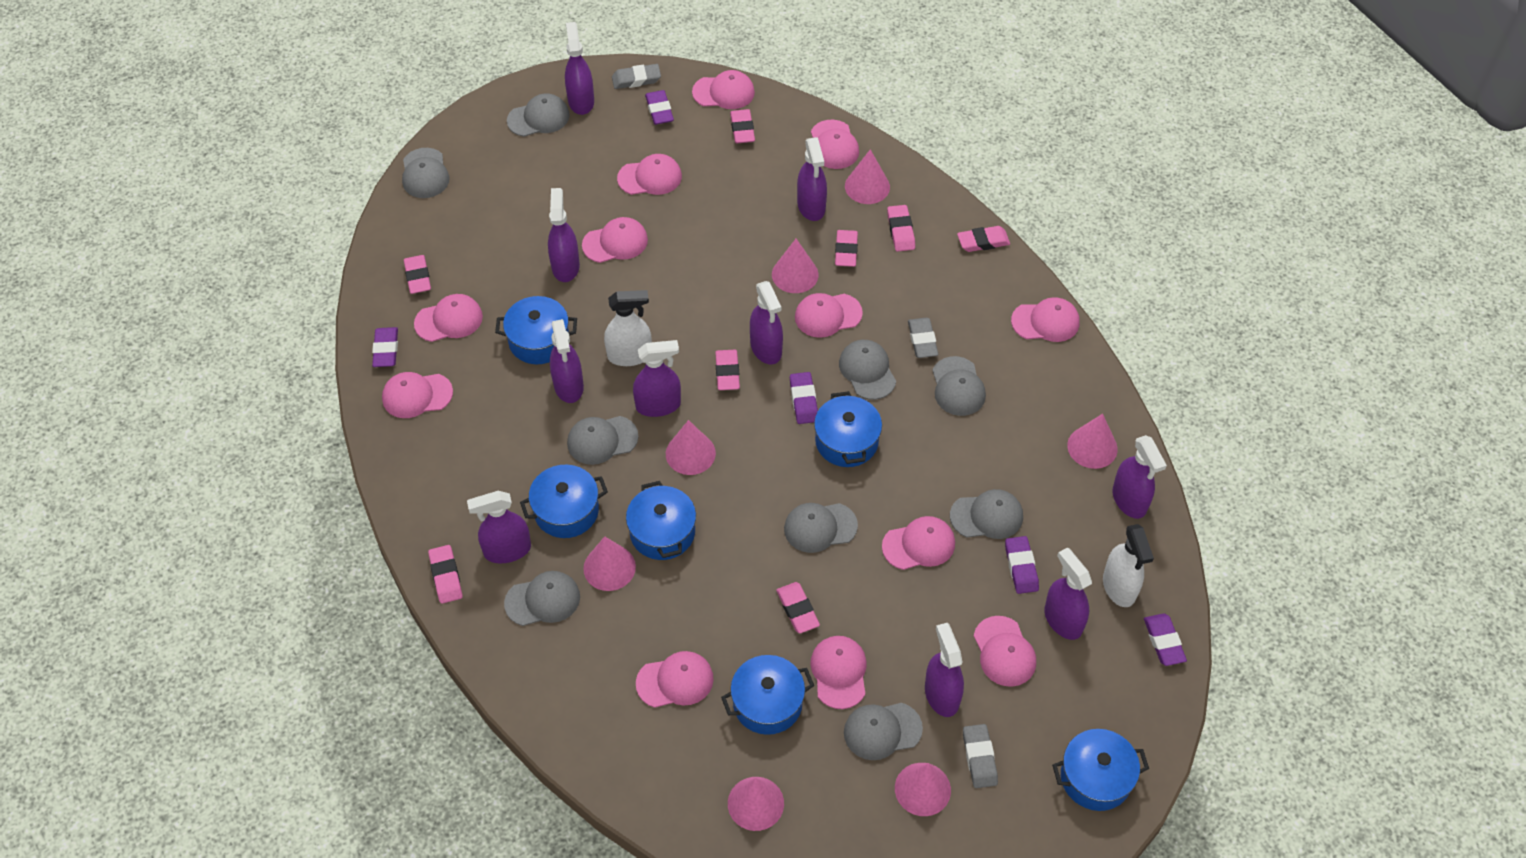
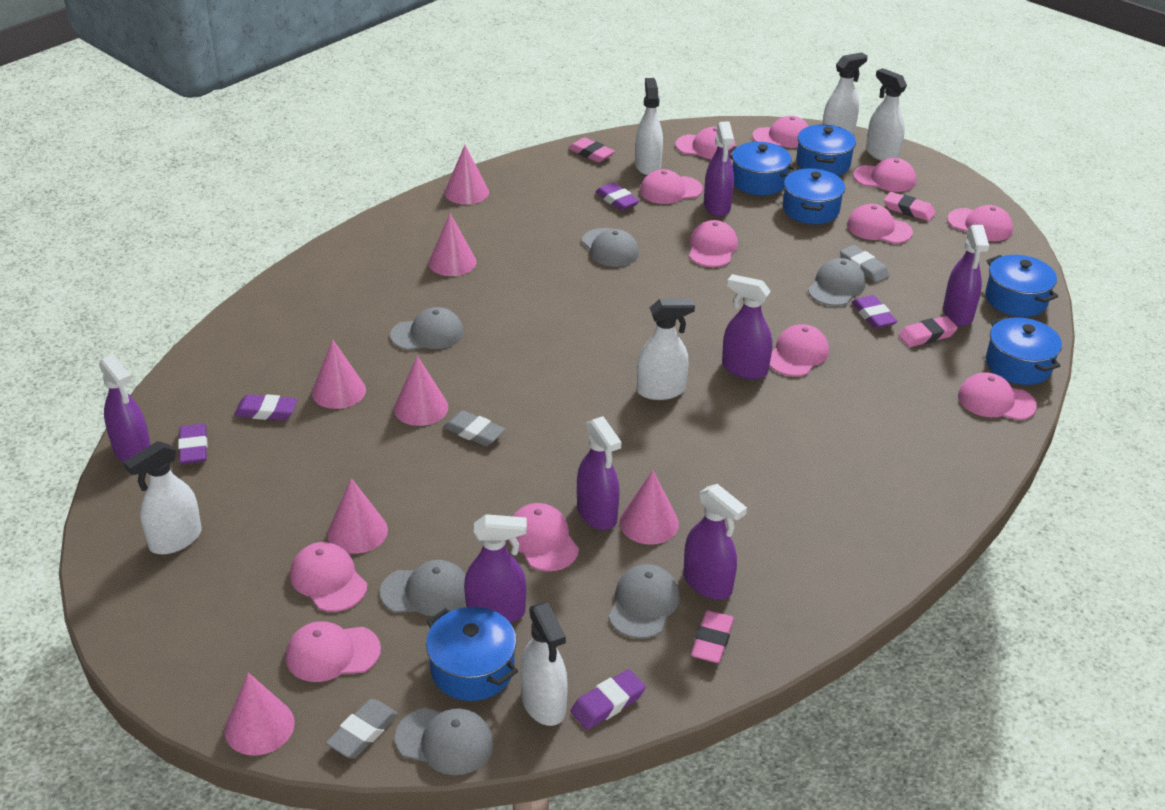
grey cap: [402,148,449,198] [504,571,580,626] [507,93,570,137] [567,416,638,465] [784,503,858,553] [839,340,896,400] [844,703,923,760] [932,356,986,416] [950,489,1023,539] = 9 -> [380,560,466,616] [390,307,464,350] [395,708,493,775] [582,228,639,267] [609,564,680,639] [808,258,866,306] = 6
pink eraser: [404,255,431,294] [428,545,463,604] [715,350,740,390] [730,109,755,143] [776,582,820,633] [835,230,858,267] [887,205,915,252] [957,226,1010,252] = 8 -> [568,137,615,162] [691,610,734,663] [884,192,936,221] [898,316,958,347] = 4
purple spray bottle: [467,491,531,563] [548,188,580,282] [550,319,584,403] [565,22,594,115] [633,340,681,417] [750,281,783,365] [797,137,827,221] [925,623,964,717] [1044,547,1092,640] [1112,435,1167,519] = 10 -> [99,355,151,462] [464,514,527,623] [577,416,621,530] [683,484,747,600] [704,121,734,217] [722,274,772,379] [943,225,989,326] = 7
white spray bottle: [604,290,652,366] [1103,524,1154,607] = 2 -> [124,441,202,554] [520,602,568,726] [635,78,663,175] [637,299,695,400] [822,53,868,135] [866,68,907,161] = 6

